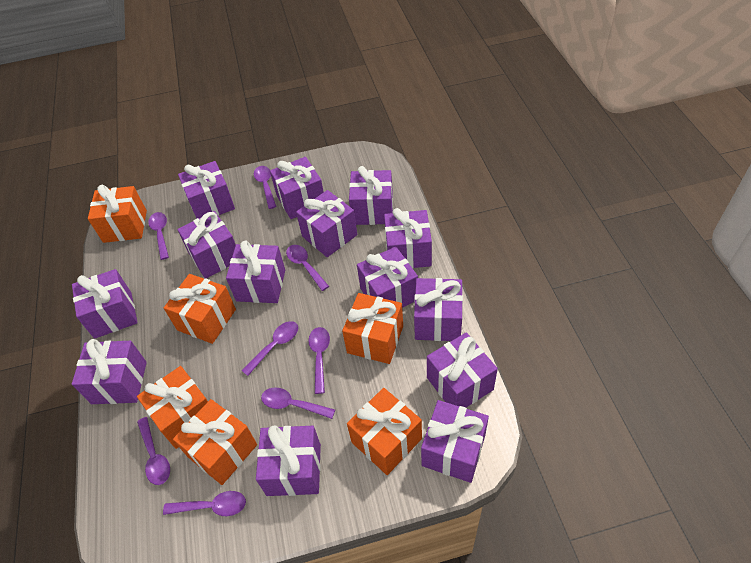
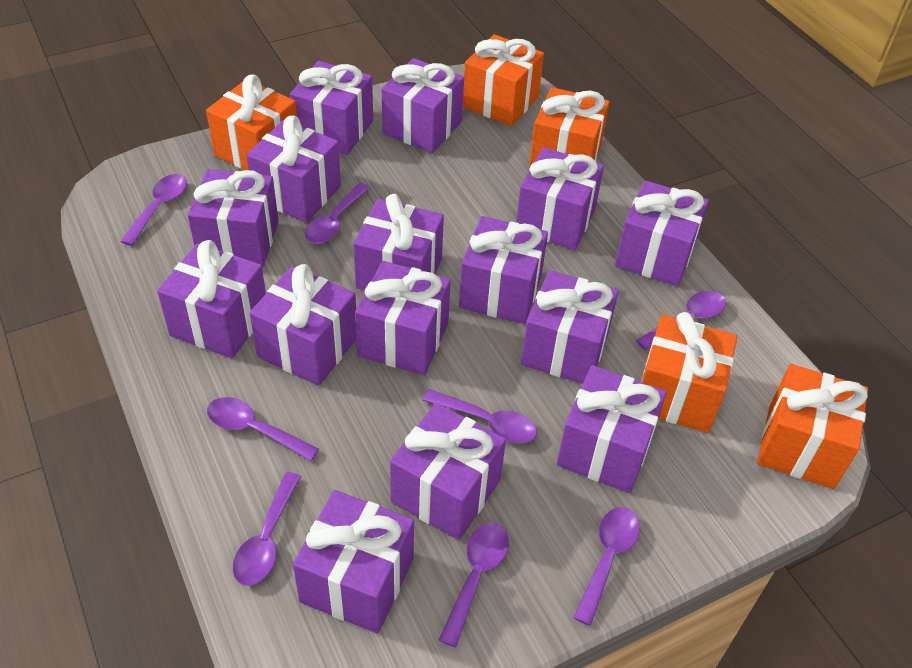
orange gift: [88,184,147,243] [137,366,208,449] [164,274,236,344] [173,399,257,485] [342,293,403,364] [347,388,422,475] = 6 -> [206,74,297,170] [463,34,544,126] [529,87,610,167] [641,312,737,433] [757,364,868,489] = 5
purple gift: [72,269,138,339] [72,339,147,404] [177,211,236,278] [178,161,235,219] [226,241,285,303] [256,426,321,496] [270,157,324,219] [296,190,357,257] [349,166,393,225] [357,247,418,308] [384,208,432,268] [414,278,463,341] [421,400,489,483] [427,332,498,407] = 14 -> [157,240,266,358] [187,169,279,268] [246,115,341,222] [249,264,356,386] [290,61,373,155] [293,490,414,633] [353,194,444,291] [355,261,451,375] [382,58,464,153] [390,403,506,540] [459,216,548,324] [516,147,604,250] [521,270,619,384] [557,365,667,493] [615,180,709,286] = 15

